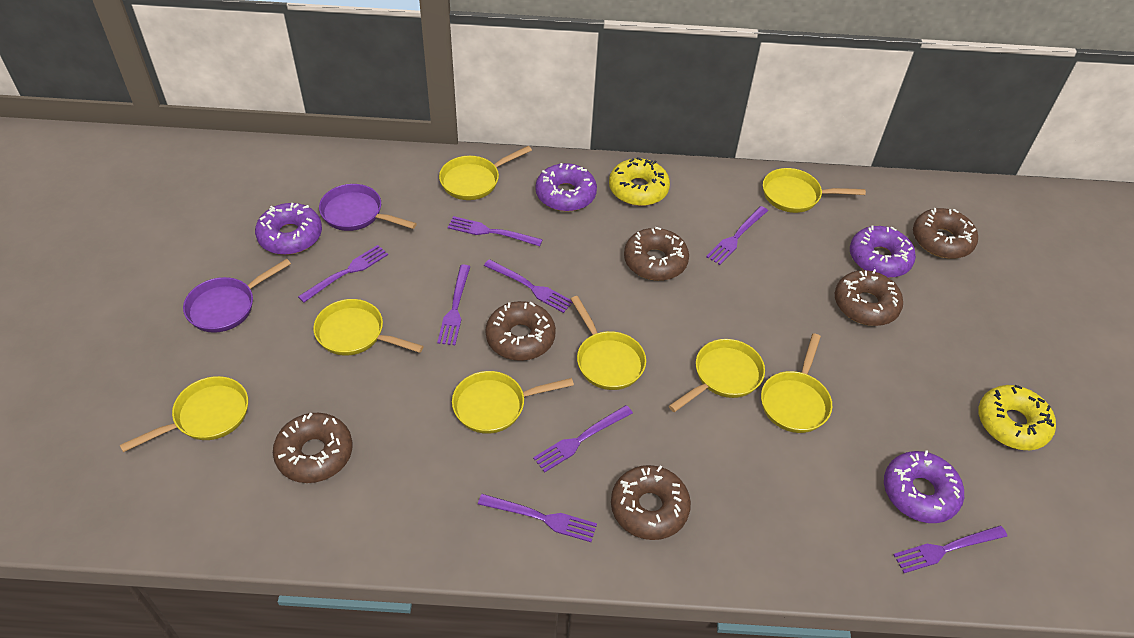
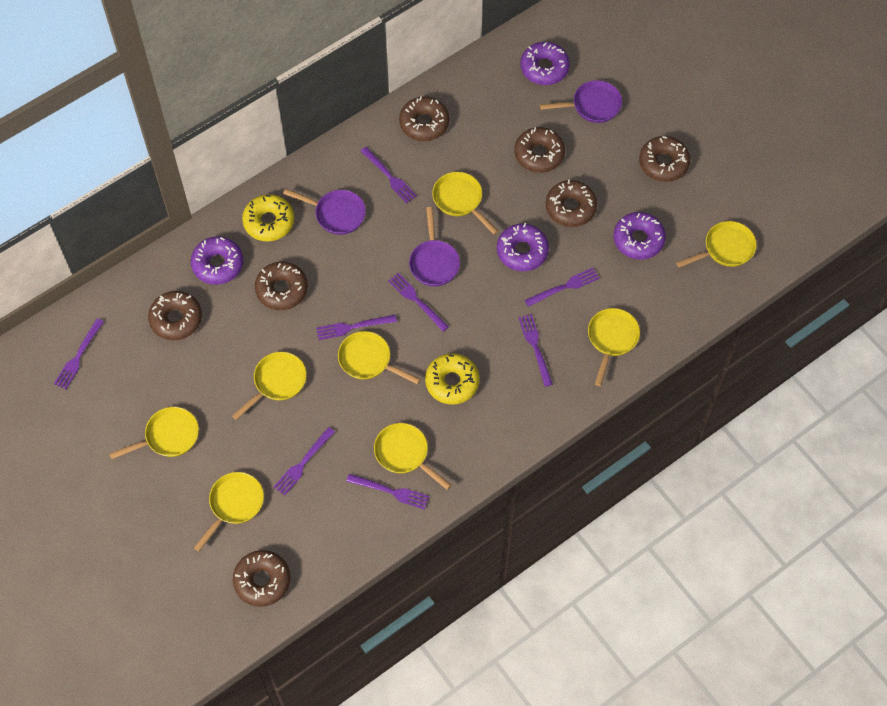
brown donut: [273,413,353,483] [485,301,556,361] [611,465,691,540] [624,227,689,281] [835,269,903,326] [913,208,978,259] = 6 -> [148,291,202,340] [233,550,291,607] [255,262,308,310] [399,96,449,141] [514,127,565,173] [546,179,597,227] [639,136,690,182] = 7
purple pan: [183,259,291,333] [319,184,417,231] = 2 -> [283,189,366,235] [409,207,460,286] [540,80,622,123] = 3

